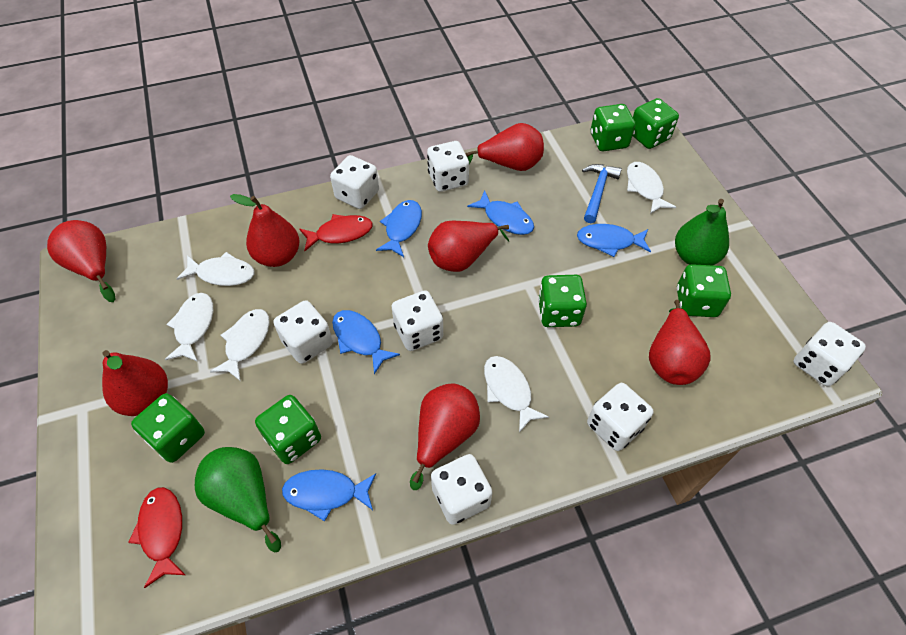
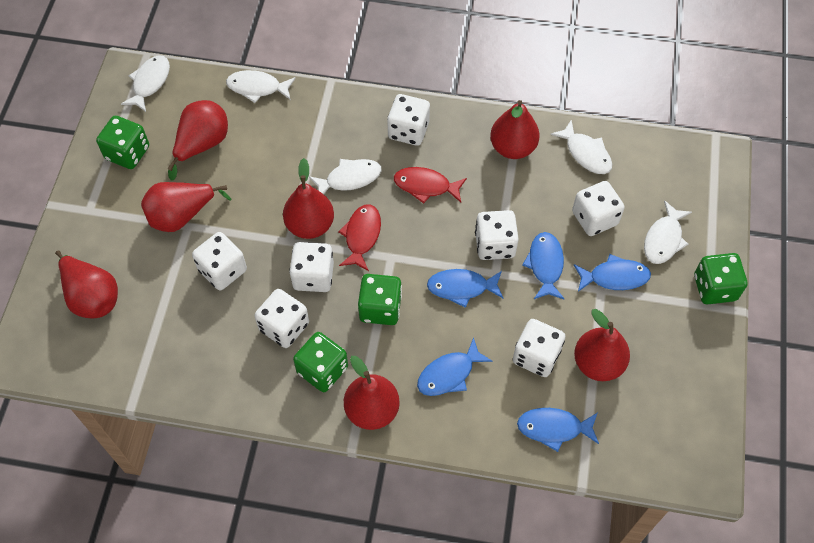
blue hammer: [582,164,622,223] = 1 -> none = 0
green dice: [131,393,205,463] [255,395,321,464] [538,275,587,327] [590,104,635,151] [633,98,679,149] [677,264,731,317] = 6 -> [96,116,149,169] [293,332,348,392] [358,274,402,325] [694,253,747,305] = 4
green pear: [195,447,281,553] [675,199,729,265] = 2 -> none = 0

